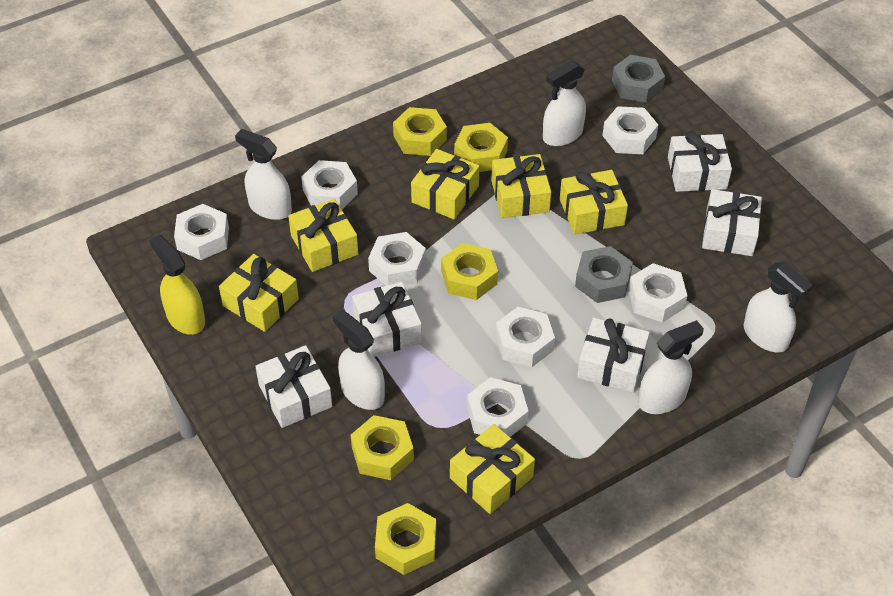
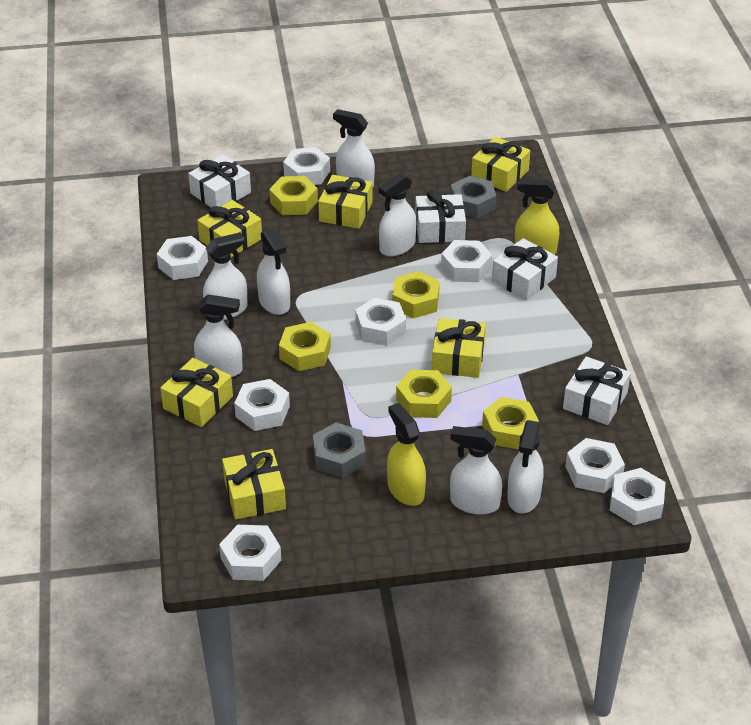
white gift: [255,345,332,428] [352,282,422,357] [577,318,650,393] [668,132,732,192] [702,189,762,256] = 5 -> [188,155,251,207] [415,190,466,243] [492,238,558,300] [563,356,631,425] = 4
white nut: [174,204,229,260] [301,160,358,209] [368,232,426,286] [467,377,529,437] [495,307,555,367] [602,106,658,154] [628,263,688,322] = 7 -> [157,236,208,280] [219,525,281,581] [234,379,290,431] [283,147,330,185] [355,298,406,346] [441,240,492,282] [565,438,625,493] [610,468,666,525] = 8
white spray bottle: [235,129,292,220] [333,310,385,410] [543,60,586,146] [638,320,704,414] [743,262,813,353] = 5 -> [194,294,243,377] [203,232,248,320] [257,228,290,315] [333,109,375,187] [379,173,416,256] [450,426,502,515] [507,420,544,513] = 7
yellow spray bottle: [150,235,205,335] = 1 -> [387,403,426,506] [515,179,559,255] = 2

